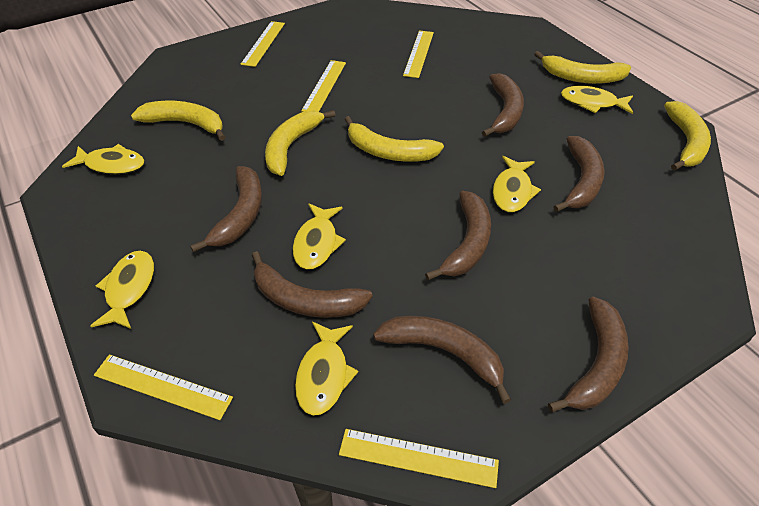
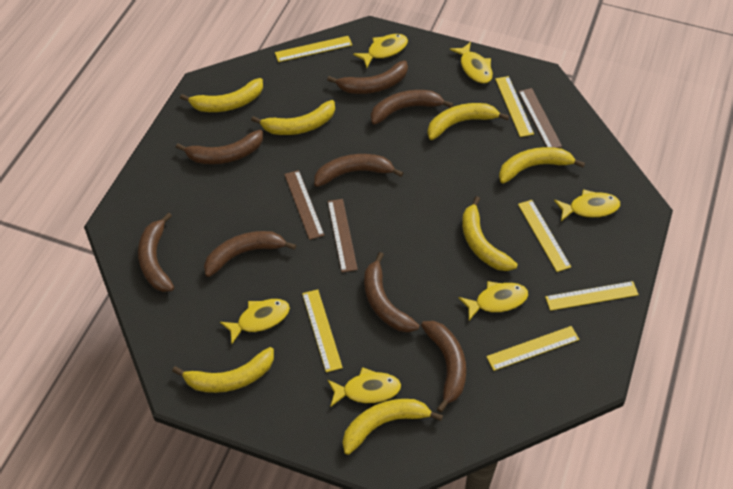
brown banana: [190,166,262,253] [252,251,373,318] [373,316,511,404] [425,191,491,280] [482,73,524,137] [548,297,629,412] [553,136,605,212] = 7 -> [138,212,174,292] [176,130,263,164] [204,231,296,277] [314,154,403,187] [327,60,408,94] [364,252,419,332] [371,90,453,125] [421,321,466,413] = 8
brown ruler: none = 0 -> [284,170,324,240] [328,199,358,272] [518,88,562,148] = 3
yellow banana: [131,101,225,141] [265,110,336,176] [344,116,444,162] [534,51,631,84] [664,101,711,171] = 5 -> [172,347,274,393] [180,78,263,112] [251,100,335,135] [343,399,443,455] [427,103,509,140] [462,196,518,271] [499,147,585,184] = 7
yellow ruler: [94,354,233,420] [241,21,285,67] [301,60,346,112] [339,429,499,488] [403,30,434,78] = 5 -> [275,36,352,62] [302,289,343,372] [486,326,579,371] [495,76,534,137] [518,200,571,272] [545,281,639,311] = 6

